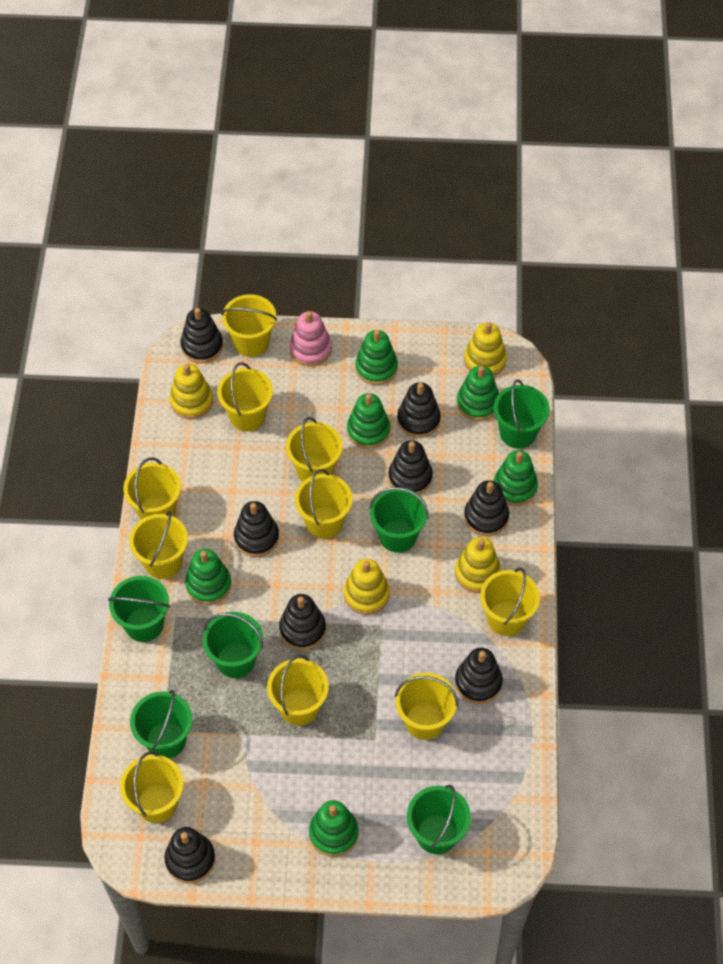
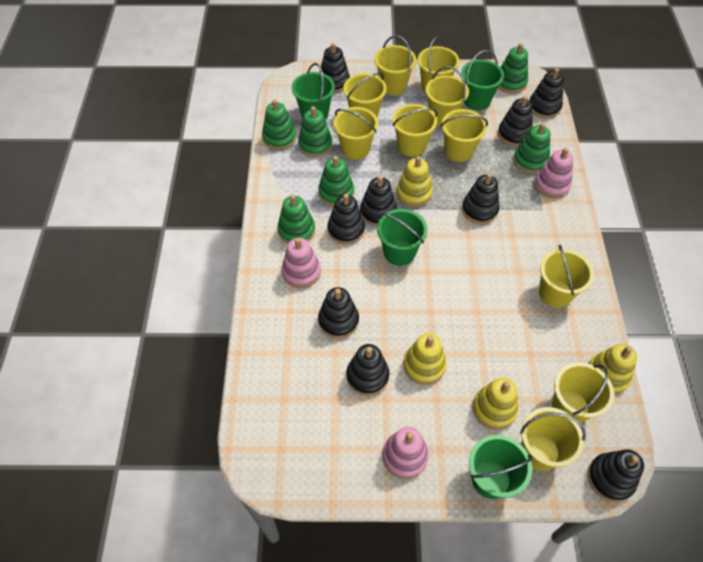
black stacking toy: [164,827,215,884] [181,308,223,363] [234,501,279,557] [279,594,326,650] [388,440,433,494] [397,382,441,438] [455,648,503,704] [464,480,509,536] = 8 -> [318,287,359,339] [320,43,350,93] [328,194,365,245] [346,344,389,396] [360,176,397,227] [462,173,500,224] [498,96,533,146] [529,68,564,118] [588,449,644,502] = 9
green bucket: [108,576,170,642] [130,690,192,758] [202,612,263,678] [369,487,429,553] [407,785,471,854] [494,379,550,449] = 6 -> [292,63,335,120] [377,209,427,266] [461,50,504,110] [469,435,533,499] = 4
pink stacking toy: [289,311,332,366] = 1 -> [282,238,321,288] [382,427,429,479] [534,148,573,199] = 3

